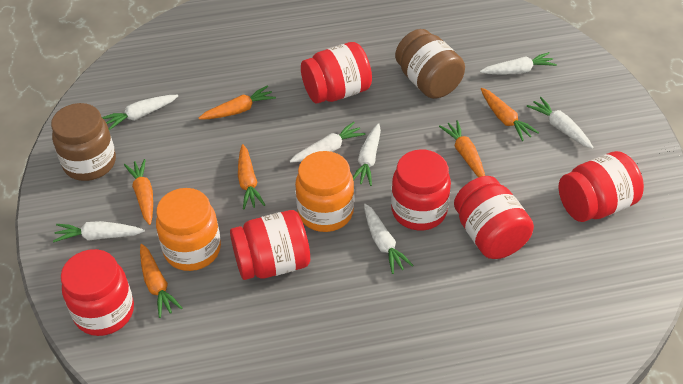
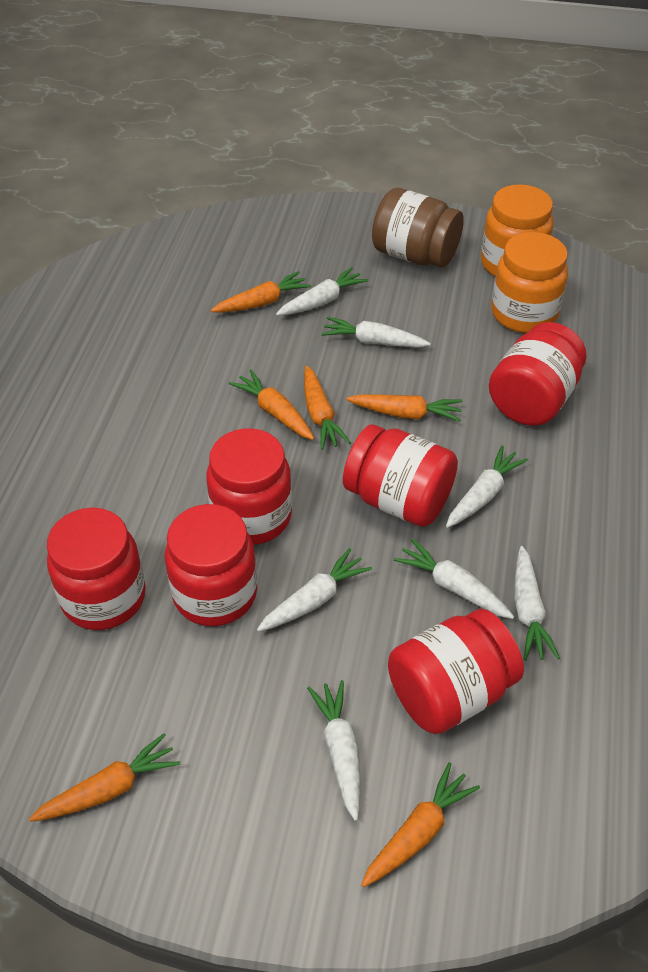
brown jar: [51,103,116,181] [395,29,465,99] = 2 -> [372,188,464,268] = 1

